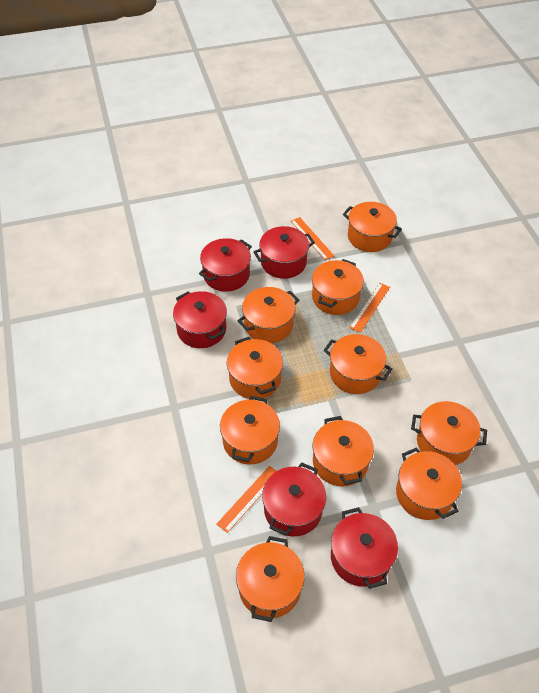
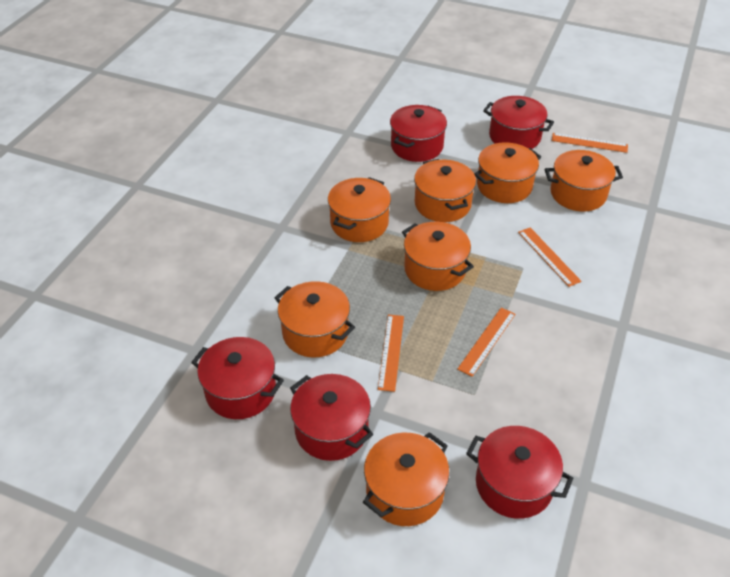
orange pot: [220,396,280,464] [227,337,283,400] [236,536,305,622] [238,287,299,343] [312,259,364,315] [312,416,374,487] [324,334,392,394] [343,202,402,252] [396,447,462,520] [411,401,487,465] = 10 -> [274,281,355,357] [328,177,391,242] [363,432,450,526] [402,222,474,291] [414,159,476,222] [474,142,541,203] [545,150,623,211] = 7
orange ruler: [216,466,276,533] [291,217,334,260] [349,283,390,333] = 3 -> [378,314,404,392] [457,307,515,377] [518,227,581,287] [552,133,628,153] = 4

